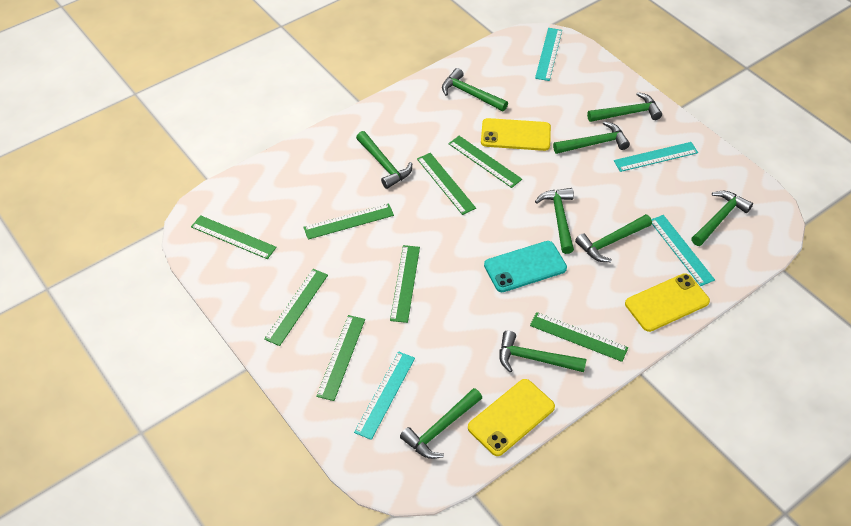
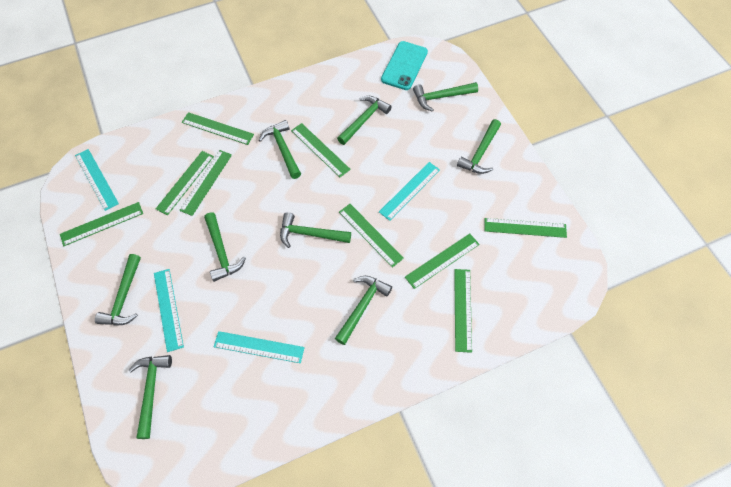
green ruler: [191,215,277,259] [264,269,328,346] [303,203,394,240] [316,315,365,401] [390,245,420,323] [417,153,476,215] [449,136,522,188] [530,312,628,362] = 8 -> [60,202,143,246] [156,151,214,215] [179,150,232,216] [182,112,254,145] [291,123,351,177] [339,204,404,268] [405,233,480,289] [454,269,472,353] [485,218,567,238] = 9
yellow phone: [468,379,555,456] [481,118,551,151] [625,273,710,332] = 3 -> none = 0

